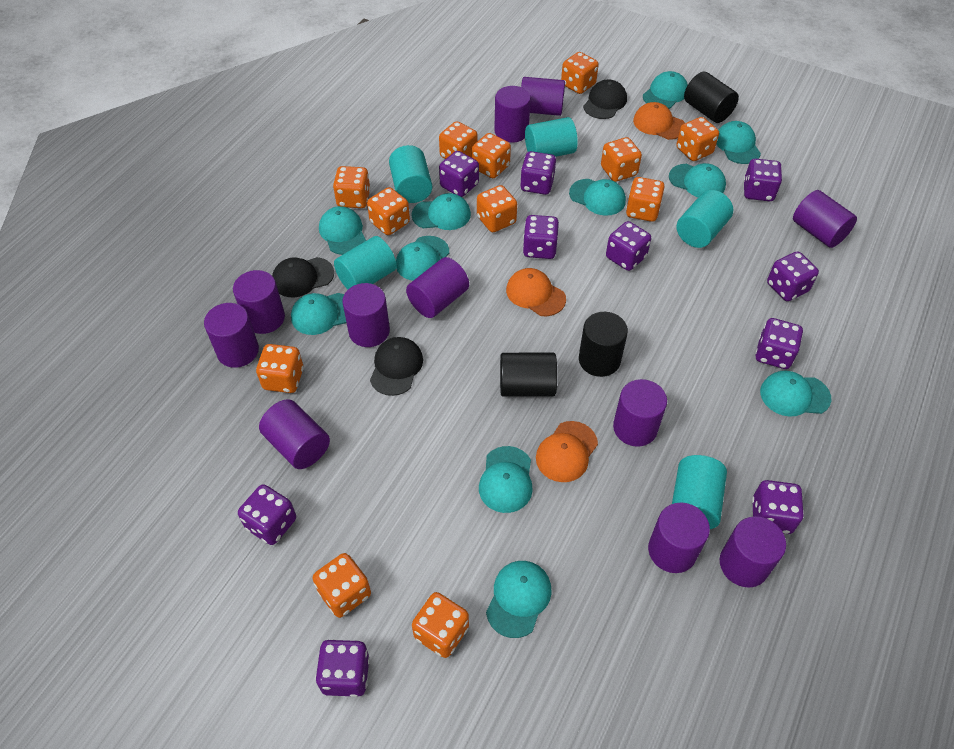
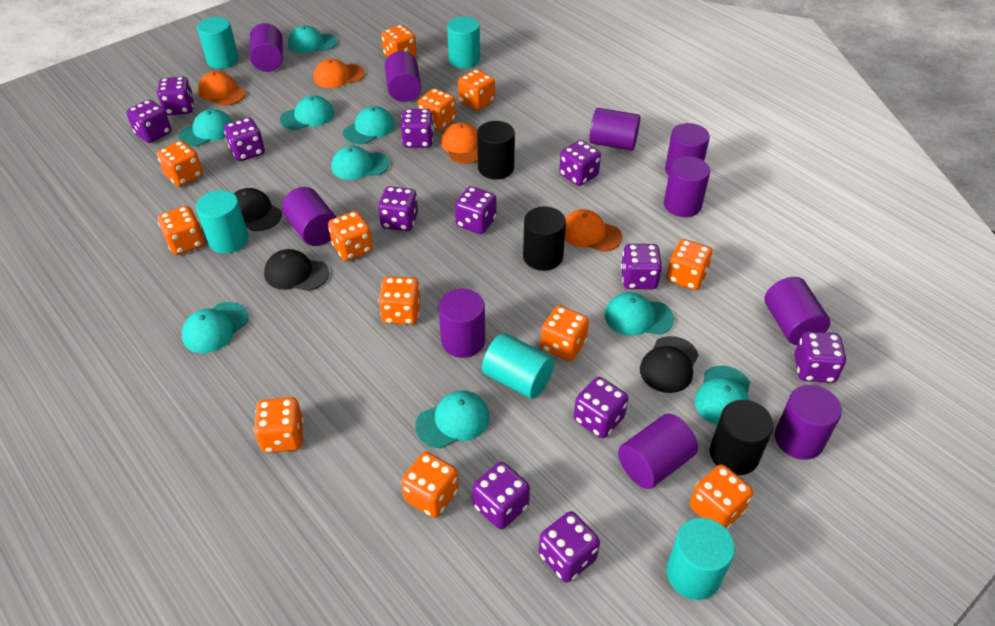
orange cap: [506,268,566,316] [536,421,598,482] [633,102,685,140] = 3 -> [198,71,246,106] [313,59,365,88] [441,123,478,164] [565,209,622,252] = 4
purple cylinder: [204,303,259,368] [233,270,285,334] [259,399,330,469] [342,283,390,347] [406,257,469,318] [494,86,531,143] [521,77,565,116] [613,379,667,447] [648,503,710,573] [720,516,786,588] [793,190,857,248] = 11 -> [249,23,283,72] [282,187,336,246] [385,51,421,102] [439,289,485,358] [589,108,640,151] [618,414,698,489] [664,156,710,217] [665,123,710,176] [765,277,830,345] [775,385,842,460] = 10
purple dice: [238,484,296,545] [315,639,370,697] [439,151,479,197] [520,151,556,195] [523,215,559,259] [606,221,651,271] [744,159,782,201] [752,480,804,534] [755,318,803,369] [767,251,819,301] = 10 -> [126,100,172,143] [157,76,194,115] [224,117,265,161] [378,186,418,231] [401,109,434,148] [455,186,496,234] [472,462,530,529] [539,511,600,582] [559,140,601,186] [574,377,628,438] [621,244,662,289] [795,331,846,383] = 12
turquoise cap: [291,293,346,335] [319,206,366,255] [396,236,449,281] [411,193,471,230] [479,446,533,513] [486,561,552,638] [569,179,626,216] [643,71,688,109] [669,163,726,197] [716,121,761,164] [760,371,832,417] = 11 -> [178,109,232,147] [182,302,248,353] [280,95,334,130] [288,25,338,53] [331,146,389,180] [343,106,395,144] [415,391,490,448] [604,292,674,336] [695,366,750,425] = 9

